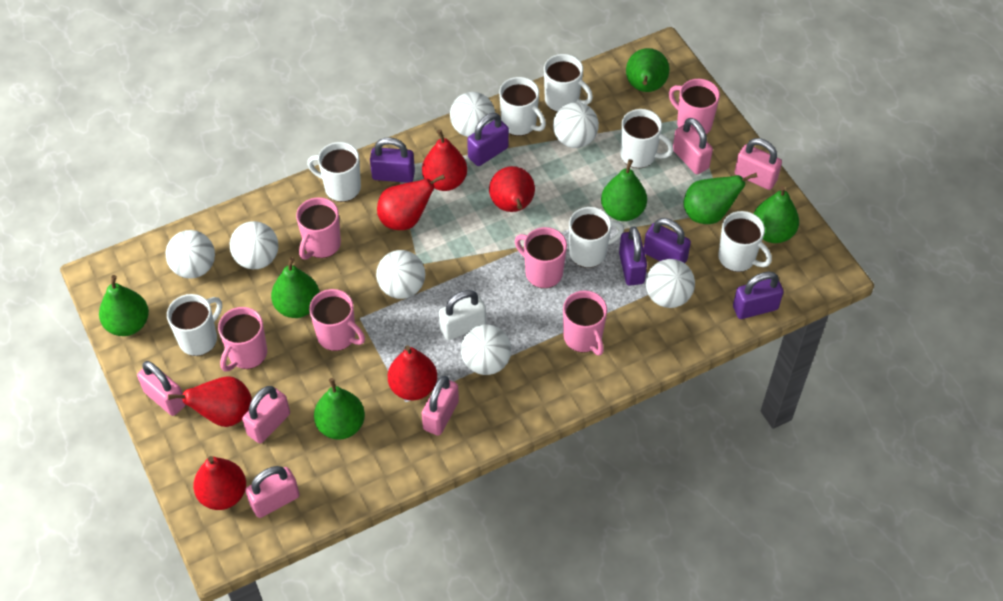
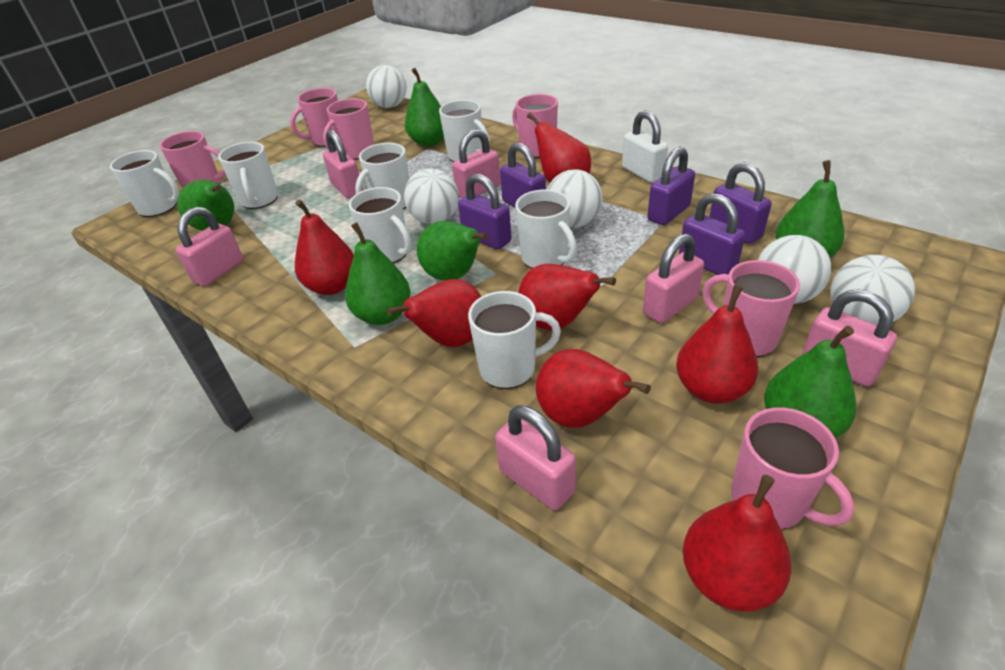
green pear: [99,275,149,336] [271,257,320,318] [314,378,365,440] [601,159,647,221] [626,48,669,92] [683,173,758,224] [754,186,799,243] = 7 -> [177,180,234,231] [345,222,410,325] [405,68,444,147] [417,221,488,281] [764,326,856,438] [776,160,844,257] = 6
red pear: [168,376,252,427] [193,456,246,510] [377,175,445,230] [388,346,437,400] [422,129,467,191] [489,166,535,212] = 6 -> [295,199,354,295] [387,279,481,347] [518,264,616,330] [527,113,591,183] [536,349,651,428] [676,285,758,404] [683,475,791,612] = 7
white ball: [165,230,215,279] [230,221,278,269] [376,250,425,299] [450,92,495,137] [461,325,511,375] [553,102,599,148] [646,259,695,308] = 7 -> [366,65,406,108] [404,168,459,224] [547,169,602,228] [758,235,831,304] [831,255,915,325] = 5

